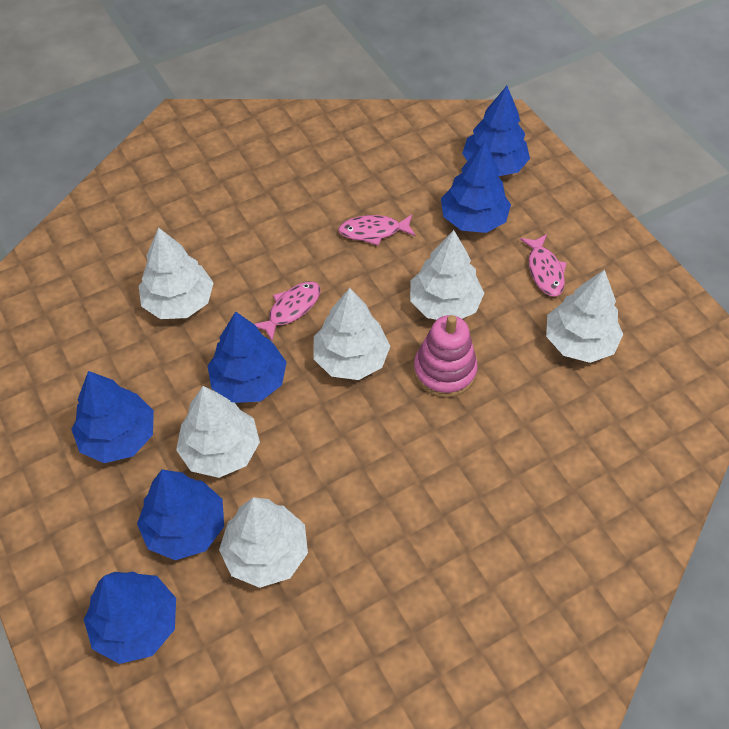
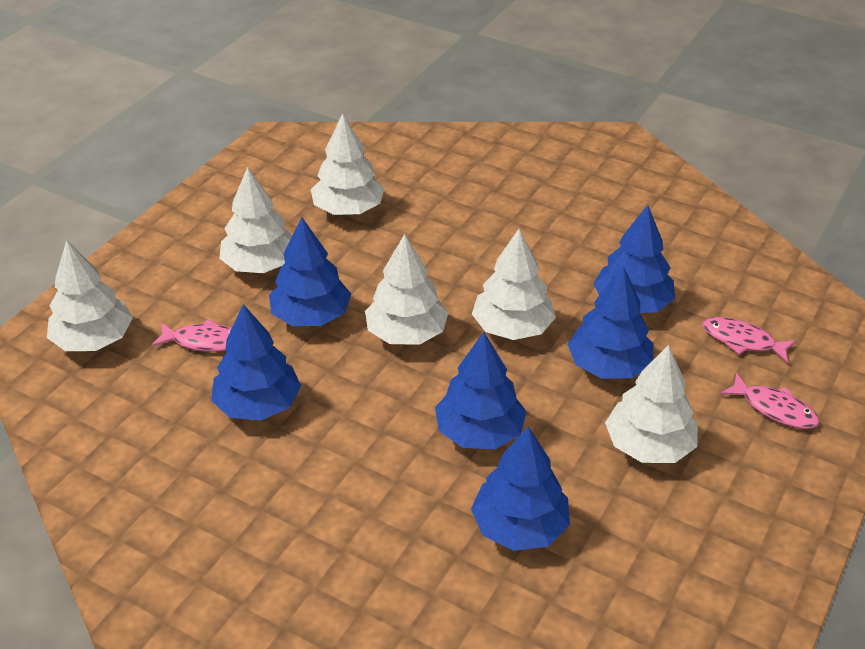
pink stacking toy: [414,315,478,398] = 1 -> none = 0

